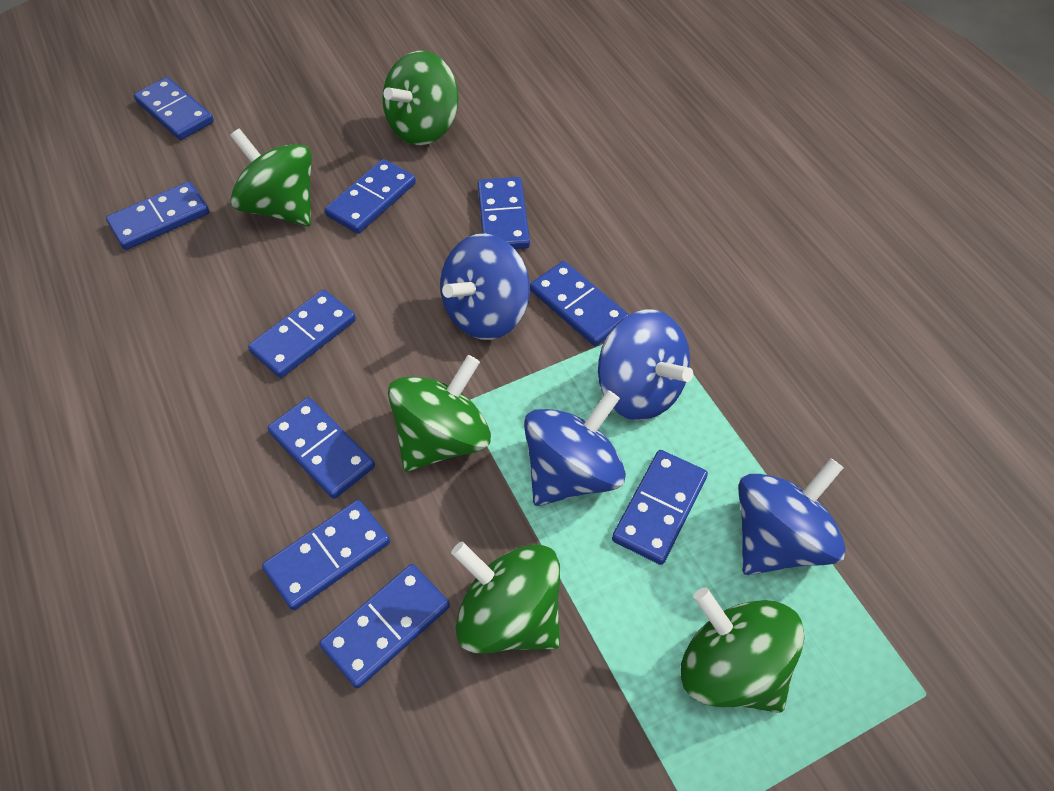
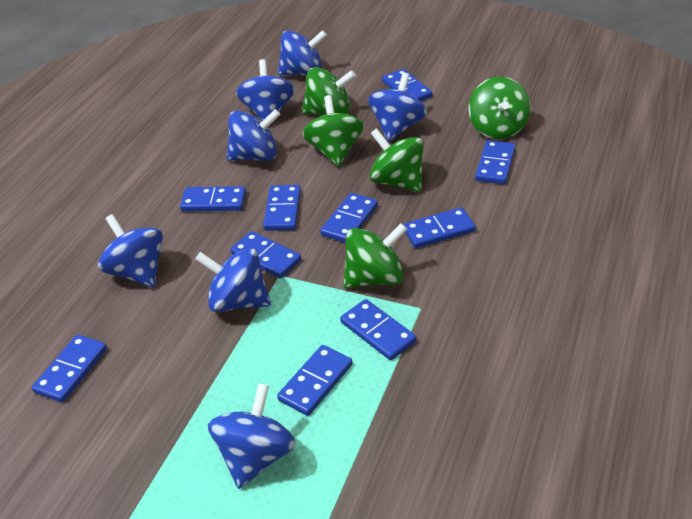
blue spinning top: [440,234,530,340] [524,390,626,506] [598,310,693,421] [738,458,846,575] = 4 -> [98,214,163,287] [195,248,271,312] [208,383,296,489] [227,109,280,161] [236,59,294,121] [278,30,327,76] [368,73,427,141] = 7

